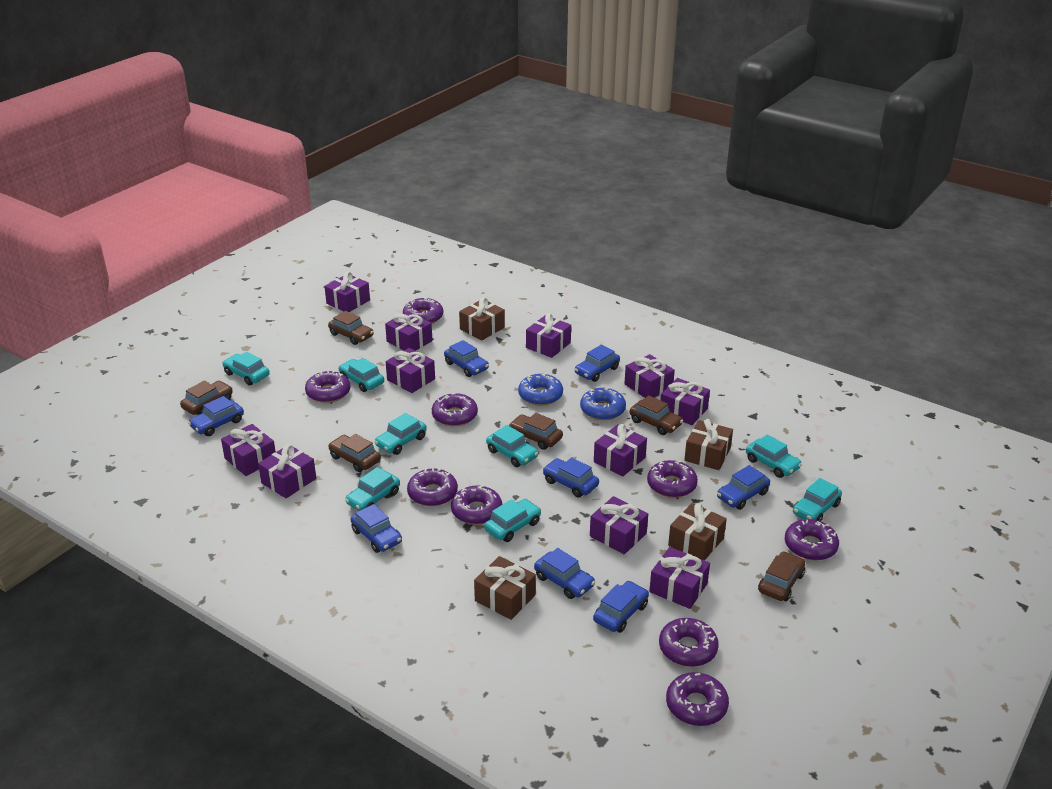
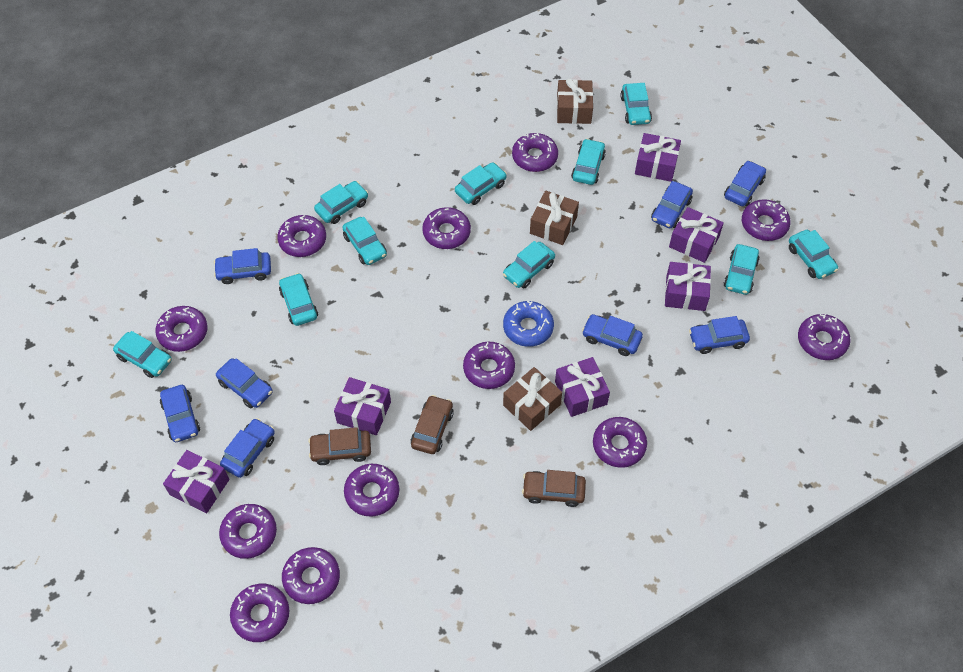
blue donut: [518,373,563,406] [580,387,626,420] = 2 -> [503,301,554,347] = 1
brown car: [180,381,233,415] [328,311,373,345] [328,434,381,472] [509,413,563,450] [630,395,683,435] [758,551,805,601] = 6 -> [308,427,371,465] [411,395,454,454] [522,470,586,507] = 3
brown gift: [459,297,505,341] [474,556,536,620] [668,503,727,560] [684,419,733,470] = 4 -> [503,367,562,431] [530,191,579,245] [557,78,593,124] = 3
purple donut: [305,370,350,403] [403,297,443,323] [407,467,458,506] [432,393,478,426] [451,485,502,525] [647,460,698,498] [659,618,719,667] [666,672,729,726] [785,519,839,560] = 9 -> [155,306,207,352] [219,504,277,559] [230,584,289,642] [277,215,326,257] [282,547,340,604] [344,464,399,517] [422,207,471,249] [463,342,515,389] [512,133,558,172] [593,417,647,468] [742,199,791,241] [798,314,850,360] = 12
purple gift: [221,424,276,476] [258,444,316,498] [324,271,370,312] [385,311,433,351] [386,348,435,393] [526,313,571,358] [590,496,648,554] [594,424,647,476] [624,354,675,398] [649,547,710,609] [660,378,710,425] = 11 -> [163,450,229,513] [334,377,391,435] [555,357,610,417] [635,133,681,182] [665,262,711,311] [669,207,724,263] = 6
turquoise car: [222,352,270,385] [339,358,384,392] [345,467,400,511] [374,413,427,455] [484,499,541,542] [486,425,538,467] [746,434,802,478] [793,478,842,521] = 8 -> [113,331,172,378] [279,273,318,326] [314,181,368,224] [342,217,387,265] [455,162,507,205] [503,241,555,288] [571,139,606,185] [620,83,652,125] [723,244,760,295] [789,230,838,279] = 10

